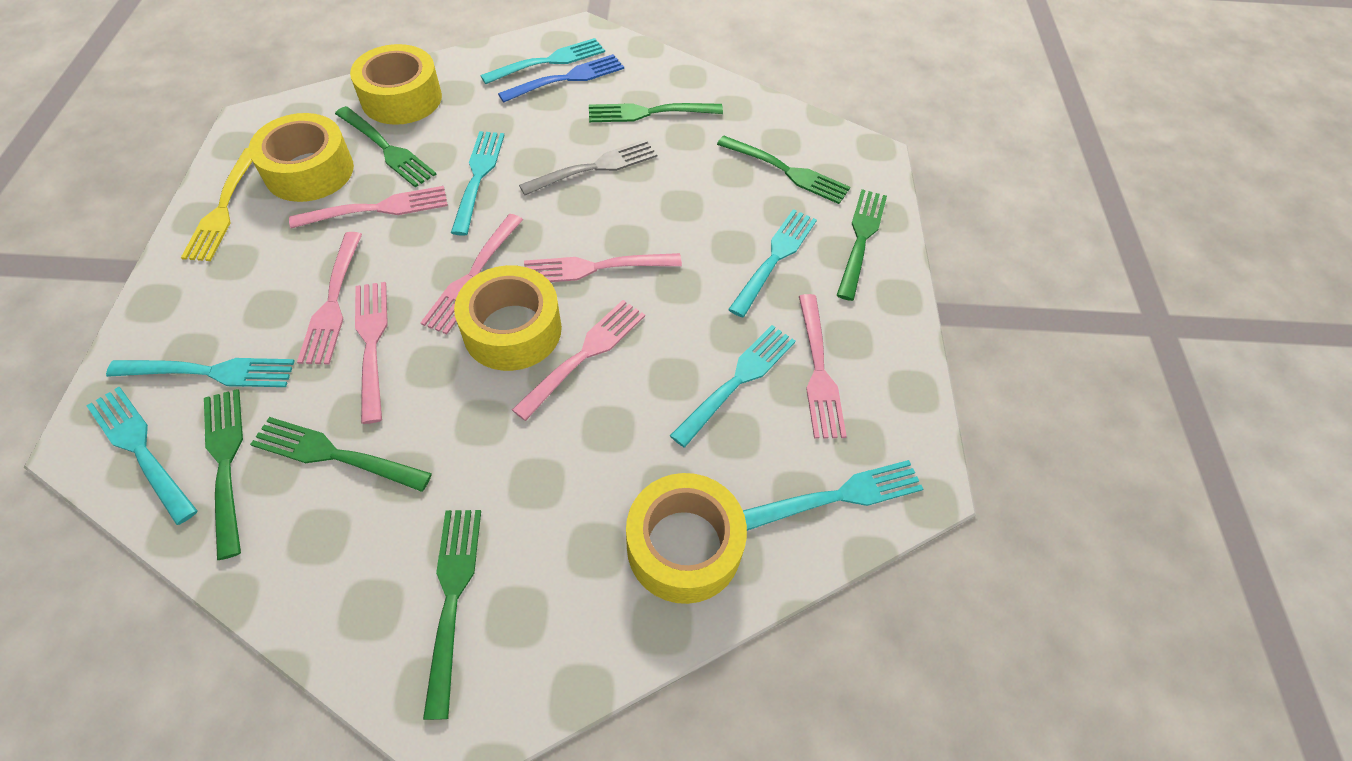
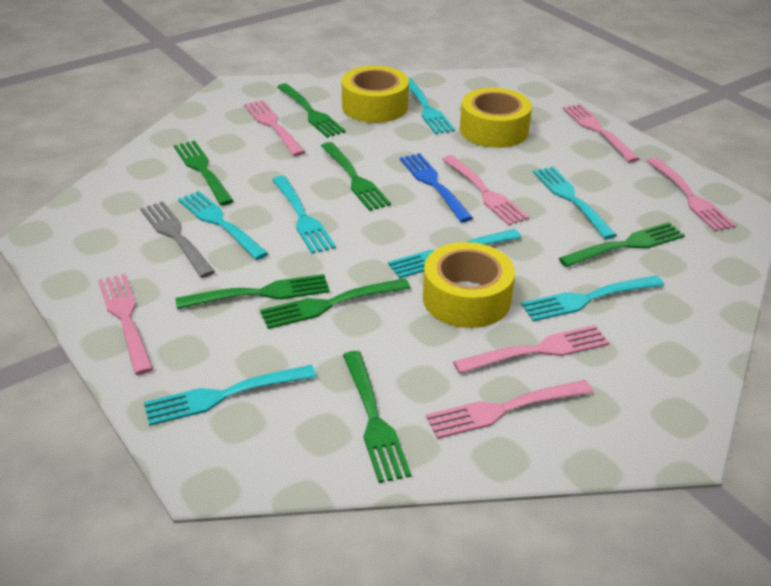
yellow fork: [181,148,253,261] = 1 -> none = 0
yellow tape: [249,113,354,202] [350,44,442,125] [454,265,562,371] [626,473,747,604] = 4 -> [342,66,409,123] [423,242,515,328] [460,88,532,148] = 3

